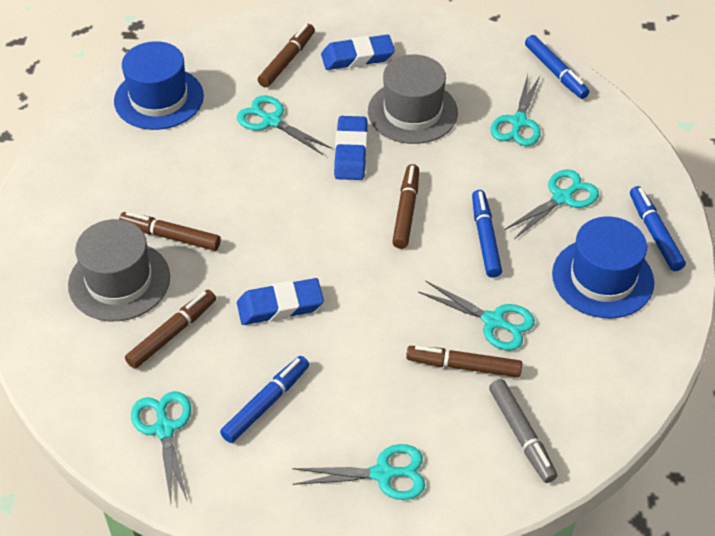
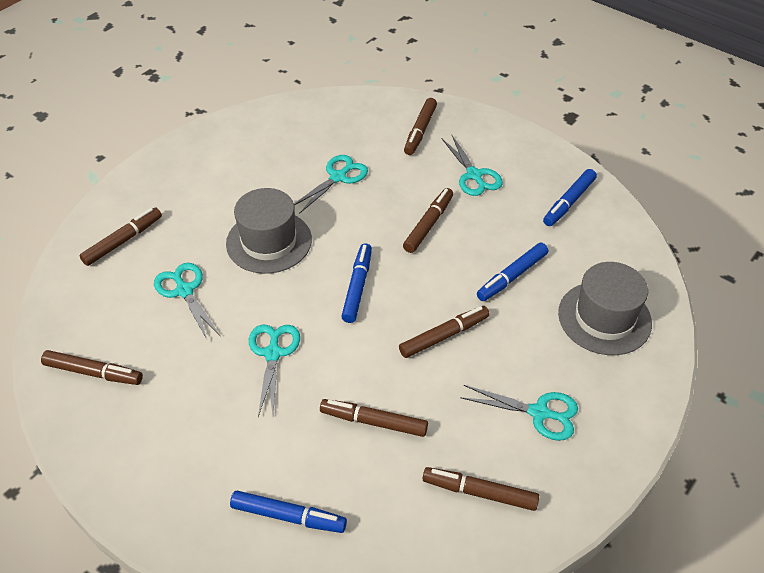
blue eraser: [237,278,324,325] [321,35,395,70] [334,116,367,180] = 3 -> none = 0
blue hat: [114,41,204,130] [552,216,654,318] = 2 -> none = 0
brown marker: [119,212,221,251] [125,290,216,369] [258,24,315,88] [392,164,419,249] [406,345,522,377] = 5 -> [41,350,143,385] [79,208,162,266] [320,399,428,437] [399,306,489,358] [403,188,453,253] [404,98,437,155] [423,467,539,511] = 7
grey marker: [489,379,557,483] = 1 -> none = 0
turquoise scissors: [131,391,191,503] [237,95,332,155] [292,444,425,500] [418,280,535,351] [490,74,541,146] [504,169,599,239] = 6 -> [154,263,220,339] [249,324,300,417] [294,155,368,214] [441,134,503,196] [460,385,578,441] = 5

